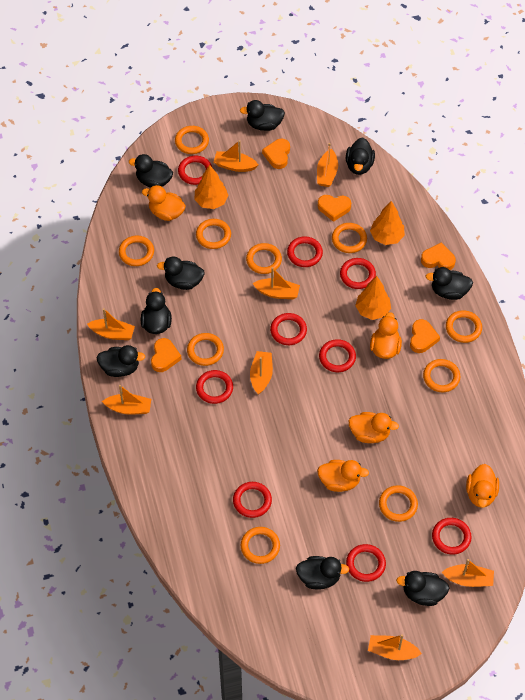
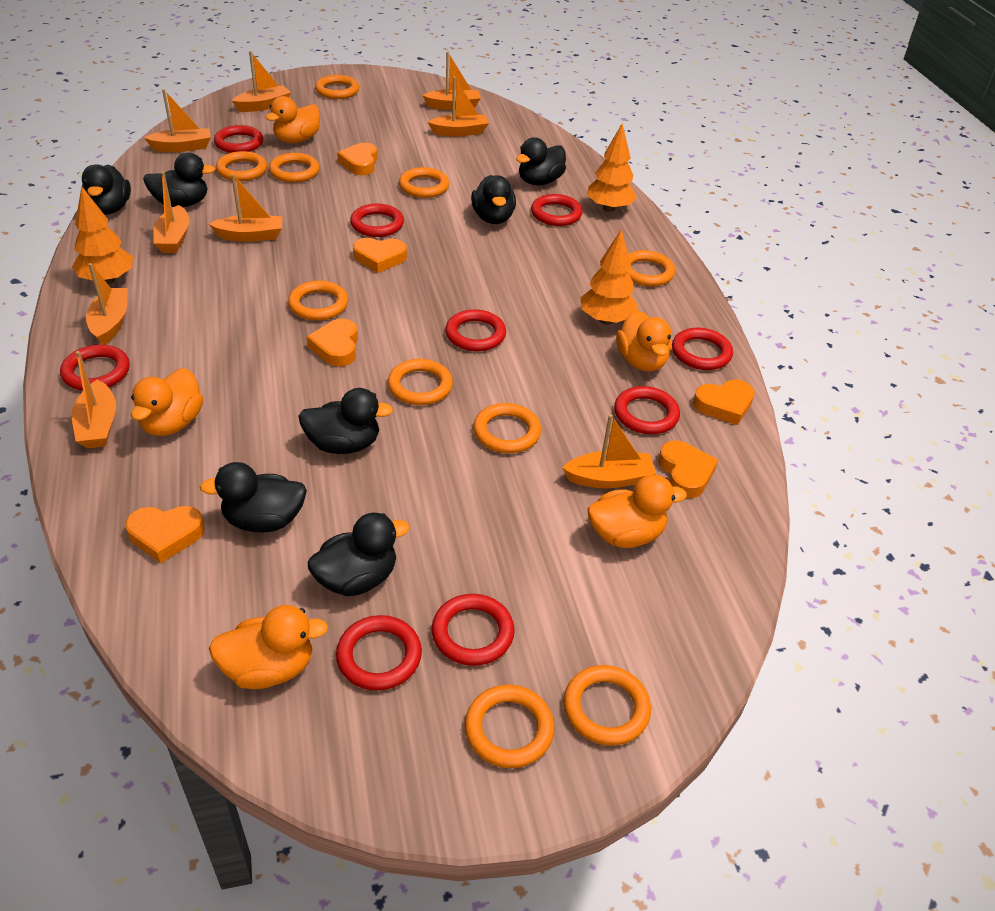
black duck: [96,345,145,377] [129,154,173,188] [141,288,172,334] [157,257,205,290] [240,100,285,131] [296,556,349,590] [346,138,375,175] [396,571,449,606] [425,267,473,300] = 9 -> [82,164,131,215] [143,153,215,207] [200,462,307,532] [298,388,393,454] [308,513,410,596] [471,175,516,224] [516,137,566,185] = 7
orange boat: [87,308,135,340] [102,385,151,415] [214,140,258,172] [250,351,273,394] [252,267,300,299] [317,143,338,187] [368,634,422,660] [442,559,494,587] = 8 -> [72,351,116,448] [86,263,128,345] [144,89,211,152] [153,172,190,253] [209,174,282,242] [232,51,291,112] [422,52,481,110] [428,76,489,136] [562,414,656,488] = 9
orange heart: [151,338,182,372] [262,139,290,169] [318,195,351,222] [410,319,440,353] [421,242,456,270] = 5 -> [125,506,205,563] [307,319,358,367] [337,143,378,175] [353,238,407,273] [658,441,719,498] [693,380,755,425] = 6

